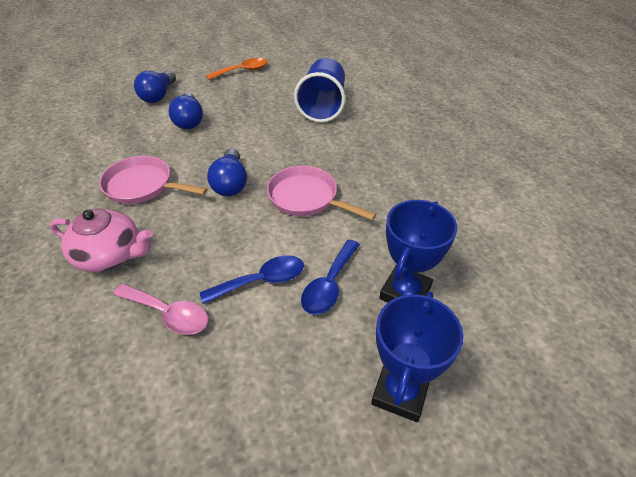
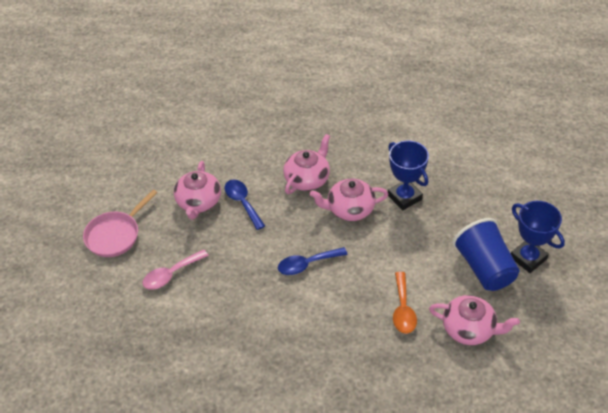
blue light bulb: [134,70,176,103] [168,93,203,129] [207,148,247,196] = 3 -> none = 0
pink pan: [99,156,207,204] [267,166,376,220] = 2 -> [83,190,157,257] = 1
pink teapot: [50,209,153,272] = 1 -> [174,161,221,220] [283,134,330,194] [310,178,389,221] [429,295,520,345] = 4

